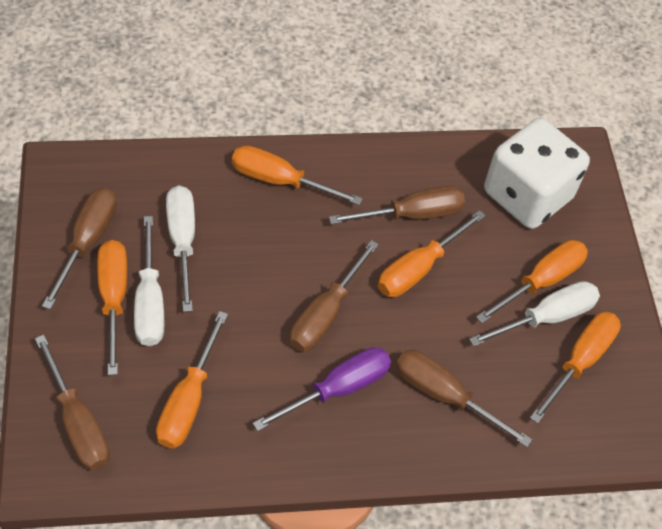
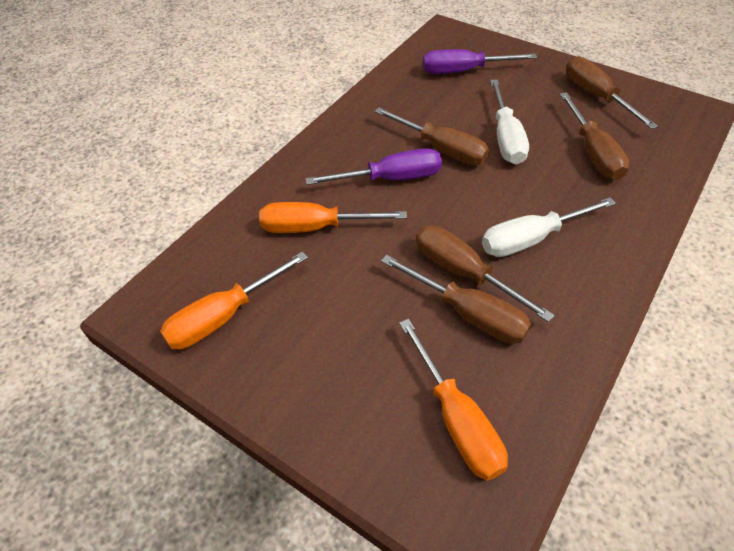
orange screwdriver: [97,240,127,375] [156,311,228,448] [232,145,362,205] [378,210,486,297] [476,240,588,323] [530,312,621,424] = 6 -> [160,252,308,350] [259,202,407,233] [399,319,508,481] = 3
purple screwdriver: [253,347,391,431] = 1 -> [305,148,442,185] [423,49,537,74] = 2
white dice: [484,118,590,229] = 1 -> none = 0
white screwdriver: [134,216,164,346] [166,186,195,312] [469,281,600,347] = 3 -> [482,197,616,257] [490,80,529,165] = 2

